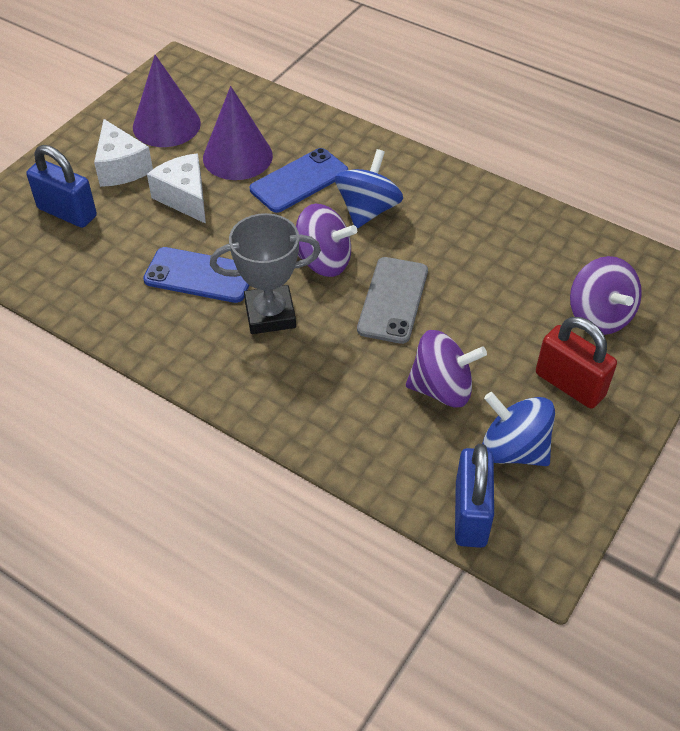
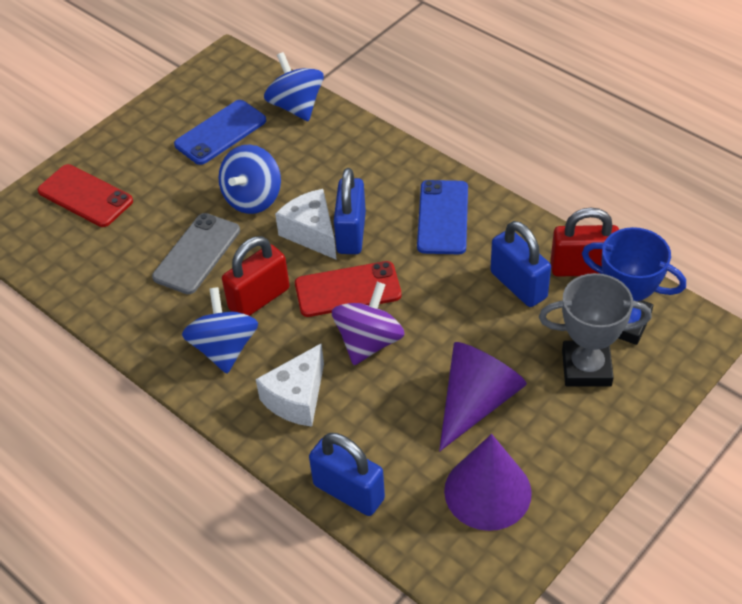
blue padlock: [26,145,97,228] [455,444,494,548] = 2 -> [309,433,385,516] [334,168,366,254] [490,221,551,307] = 3
blue spinning top: [335,149,403,228] [482,392,555,466] = 2 -> [182,287,258,374] [218,144,281,214] [264,52,324,121] = 3
blue trophy: none = 0 -> [582,227,686,345] = 1
purple spinning top: [296,204,357,277] [406,330,487,407] [570,256,642,335] = 3 -> [332,282,405,365] = 1
red padlock: [536,317,617,409] = 1 -> [222,236,290,316] [551,207,619,277] = 2
red phone: none = 0 -> [37,164,133,227] [295,261,401,317] = 2

